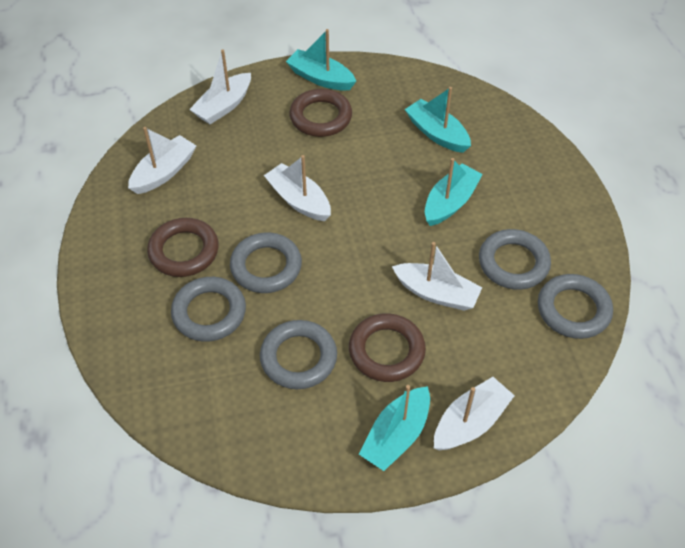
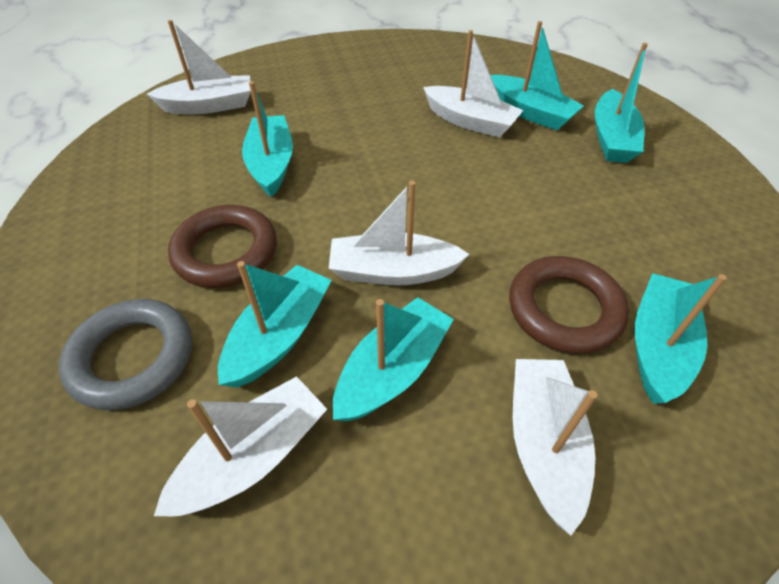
brown ring: [147,218,219,277] [289,89,352,137] [349,313,426,382] = 3 -> [168,205,277,288] [509,256,629,354] = 2
grey ring: [171,277,246,342] [230,233,302,293] [260,320,337,389] [479,229,551,290] [538,274,613,339] = 5 -> [59,299,192,410] = 1
turquoise boat: [286,29,356,91] [359,385,430,471] [405,87,471,153] [425,158,483,226] = 4 -> [218,261,332,388] [242,81,293,197] [333,297,454,421] [491,21,584,130] [595,43,648,163] [635,273,727,404] = 6

